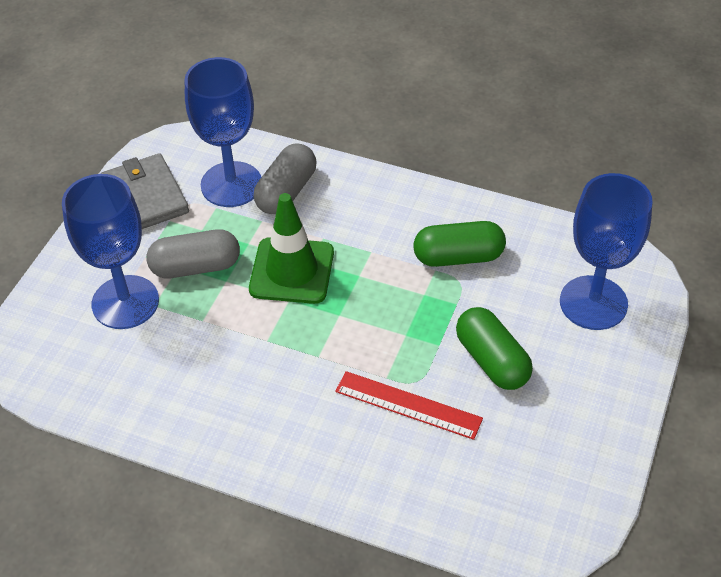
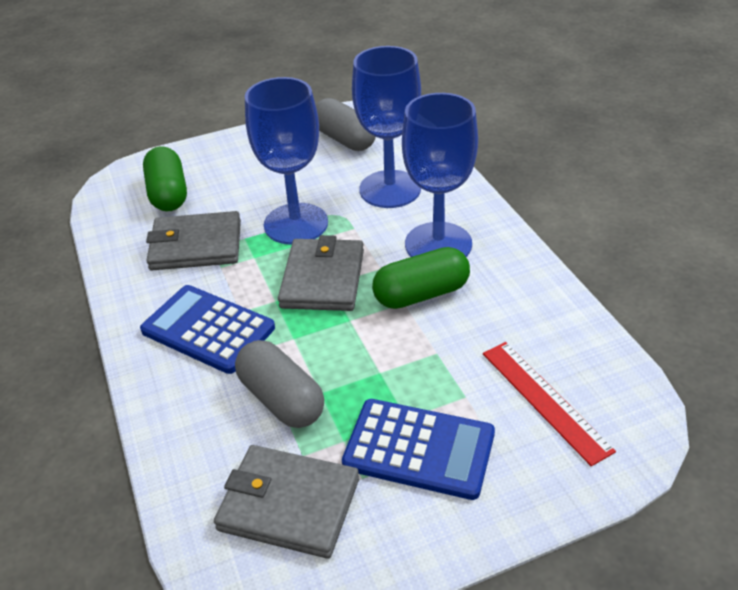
blue calculator: none = 0 -> [140,285,275,374] [342,399,495,500] = 2
green traffic cone: [249,193,334,304] = 1 -> none = 0
grey wallet: [101,153,189,229] = 1 -> [146,211,241,270] [214,445,359,559] [278,235,364,311] = 3

